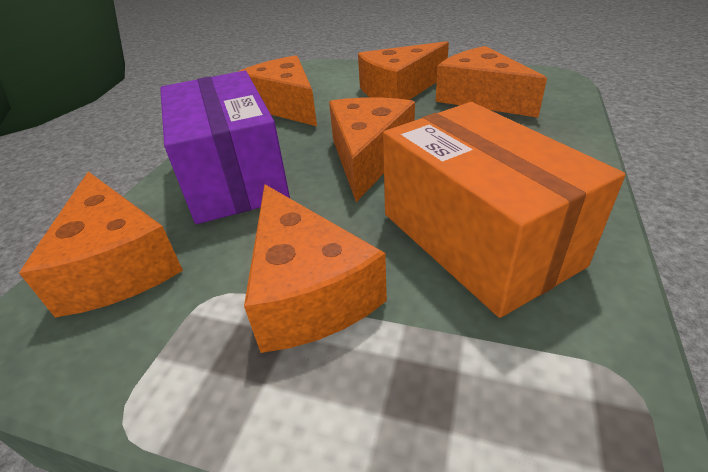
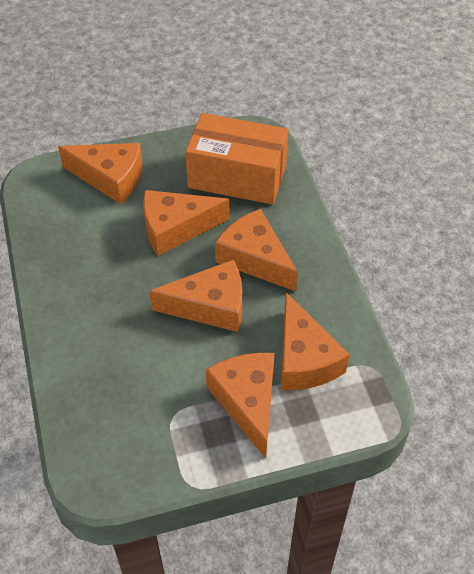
purple box: [160,71,290,224] = 1 -> none = 0

